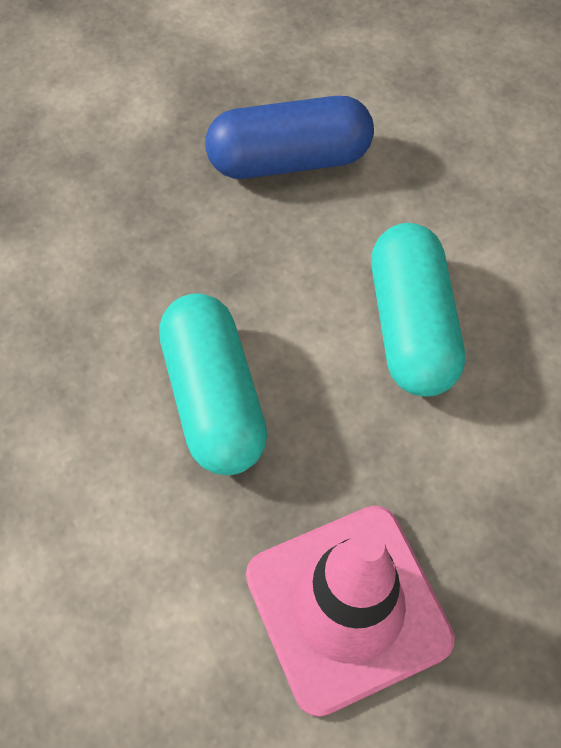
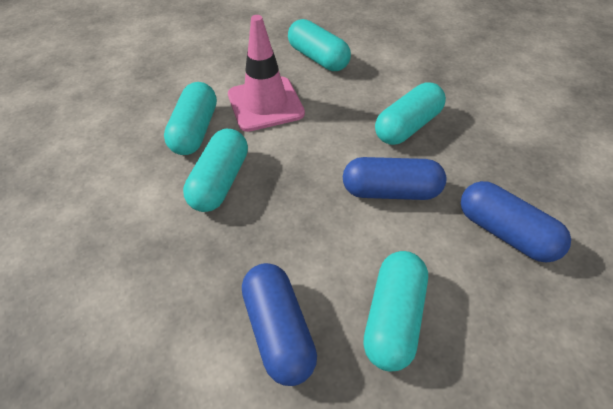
blue capsule: [205,96,374,179] = 1 -> [242,263,317,386] [343,157,446,200] [461,181,571,263] = 3
turquoise capsule: [159,293,267,475] [371,223,465,397] = 2 -> [164,82,217,155] [183,129,248,212] [288,19,351,71] [363,251,428,372] [375,82,446,145] = 5

